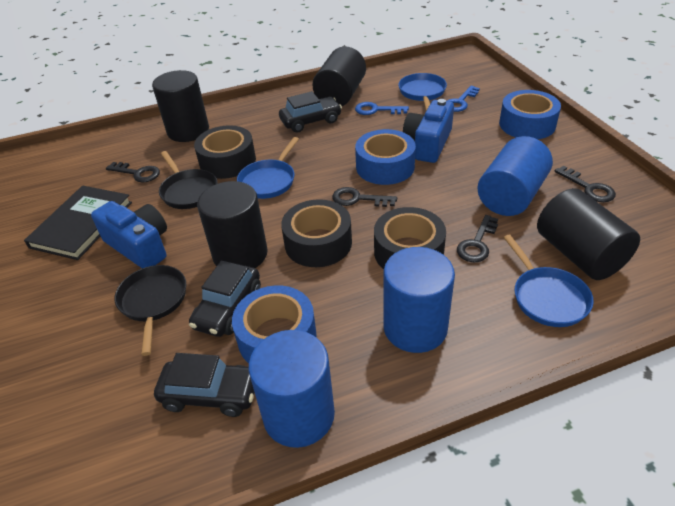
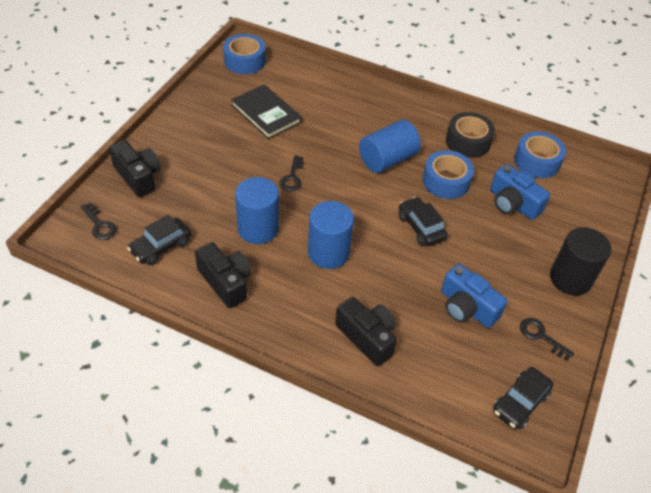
black camera: none = 0 -> [109,140,160,197] [195,242,252,308] [335,297,397,366] = 3
black cylinder: [152,70,209,142] [197,181,268,268] [312,46,366,106] [537,188,640,280] = 4 -> [550,227,611,296] = 1
black key: [106,162,160,182] [332,187,397,207] [457,215,498,262] [554,166,616,202] = 4 -> [81,203,116,240] [279,155,304,191] [520,318,574,361] = 3
black pan: [115,265,186,356] [159,151,217,209] = 2 -> none = 0
black tape: [194,125,256,179] [281,199,352,267] [374,207,446,269] = 3 -> [446,112,495,158] = 1
blue key: [355,102,409,115] [447,86,480,112] = 2 -> none = 0
blue pan: [237,137,299,199] [398,73,447,111] [503,235,594,327] = 3 -> none = 0

